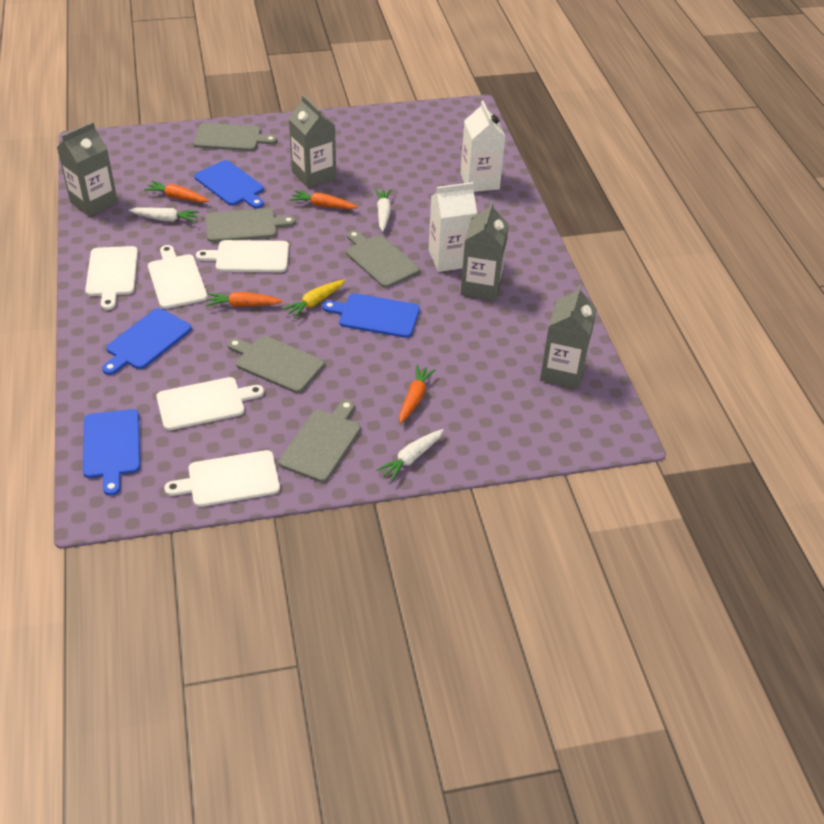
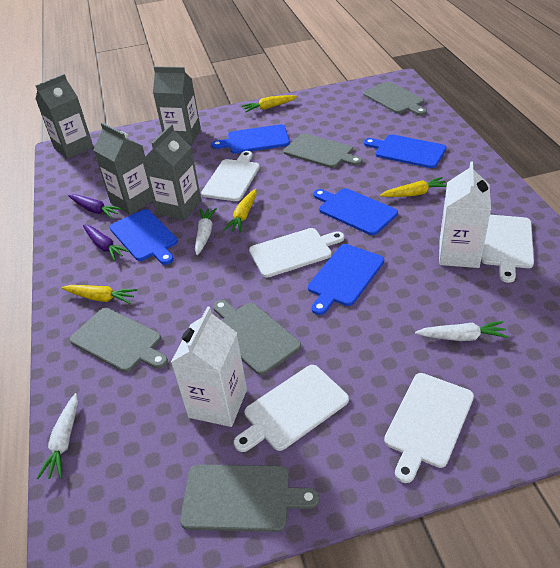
blue cutting board: [83,409,140,496] [102,308,192,375] [194,160,264,209] [322,293,420,338] = 4 -> [109,209,178,265] [211,124,290,154] [308,244,384,315] [313,188,398,235] [364,134,446,168] = 5
orange carrot: [144,180,209,203] [206,292,283,307] [290,190,358,209] [399,365,436,423] = 4 -> none = 0
purple carrot: none = 0 -> [68,194,123,219] [83,224,130,261] = 2
yellow carrot: [282,279,345,319] = 1 -> [61,285,137,304] [224,189,257,233] [242,95,297,112] [380,177,447,197] = 4

